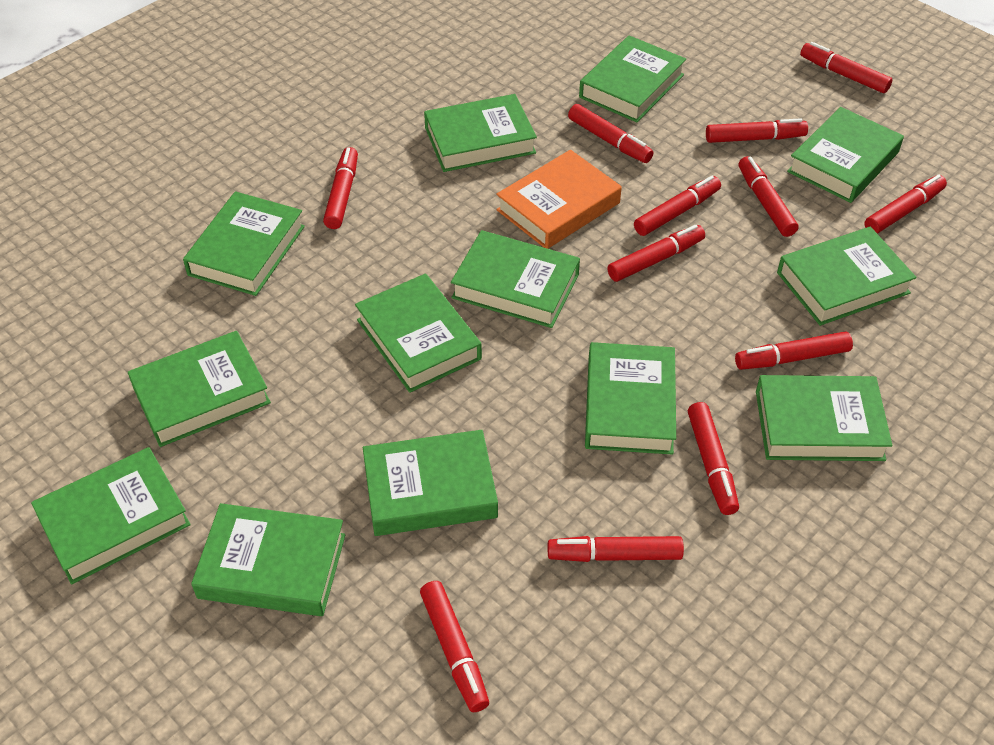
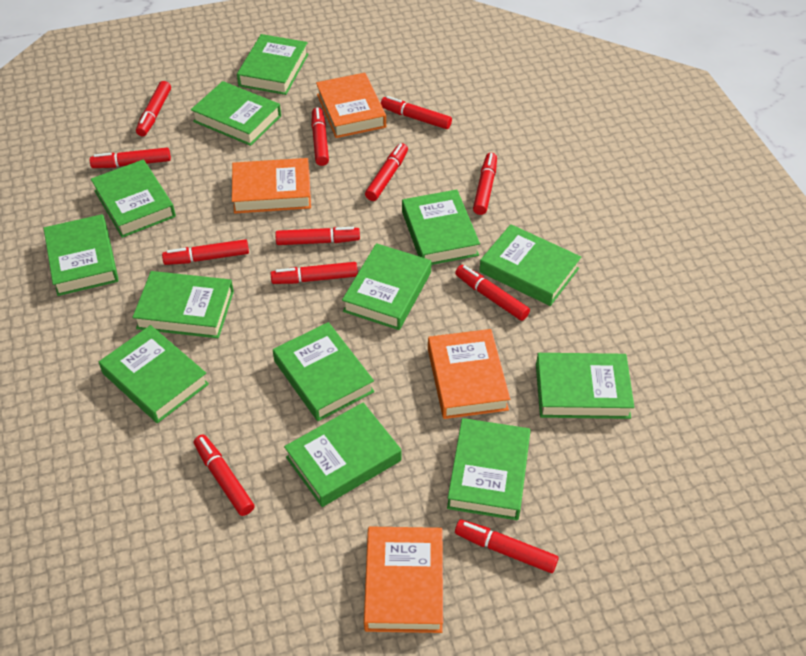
orange book: [496,150,622,249] = 1 -> [232,158,311,214] [316,73,386,138] [364,526,443,633] [428,329,510,419] = 4

